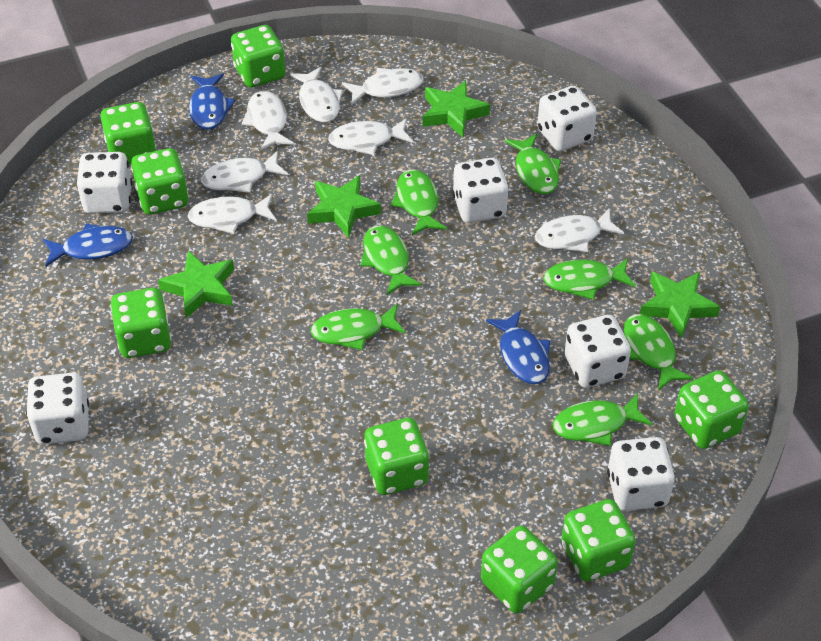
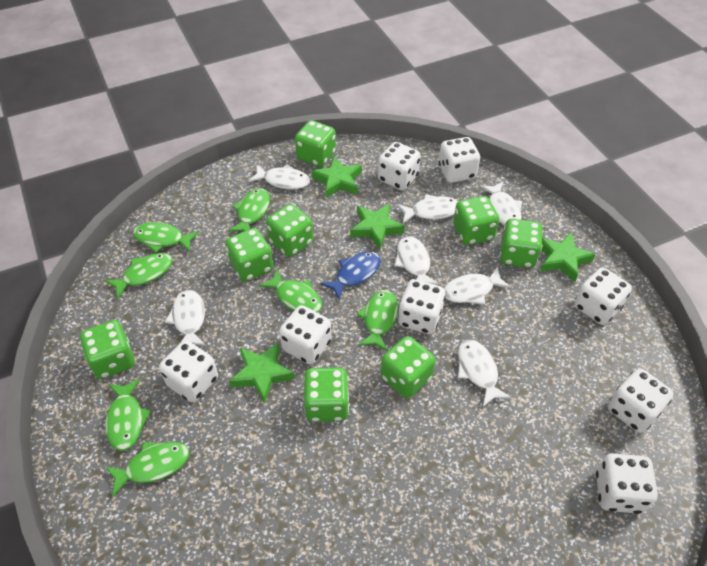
blue fish: [43,224,133,267] [189,74,235,130] [486,310,550,384] = 3 -> [320,251,381,300] = 1
white dice: [26,373,89,444] [76,152,132,214] [453,158,509,223] [537,86,597,151] [565,315,631,388] [607,437,675,511] = 6 -> [159,340,218,402] [279,305,332,365] [378,142,421,190] [398,279,445,334] [439,137,480,183] [574,267,632,325] [596,453,658,514] [608,368,674,433] = 8

